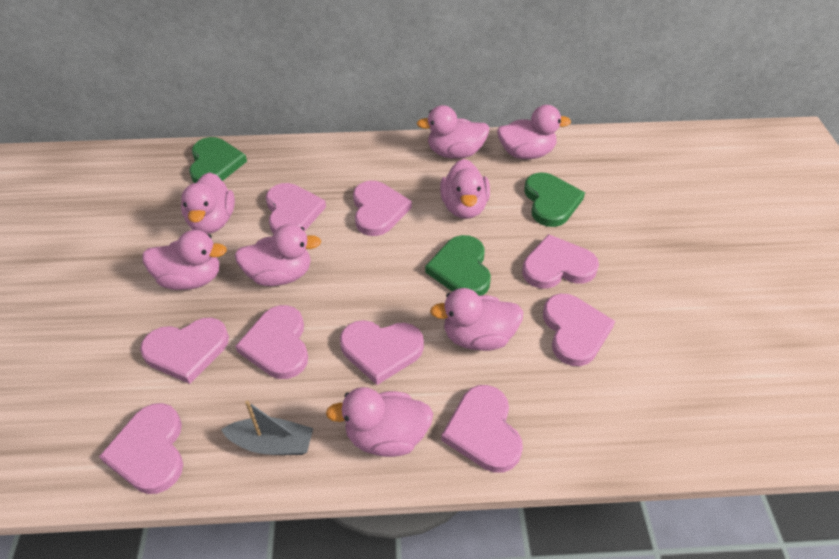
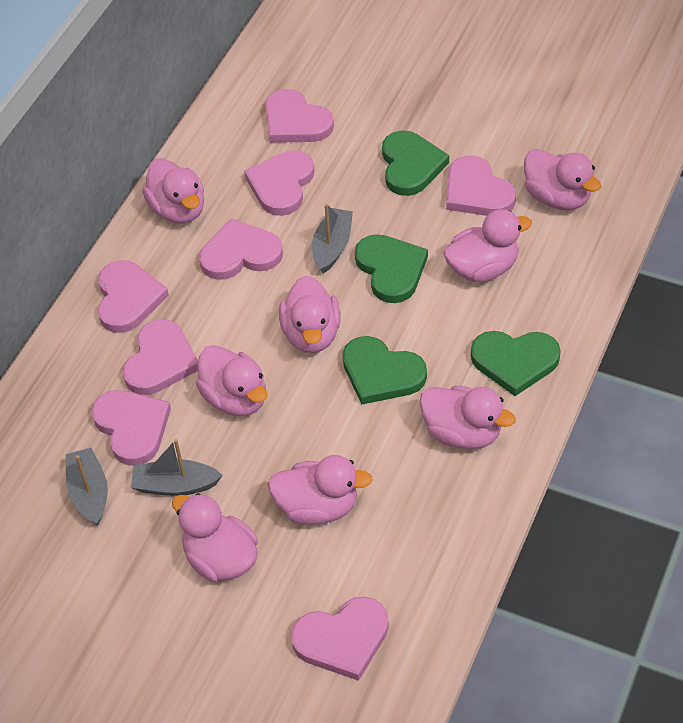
green heart: [189,137,247,183] [425,235,491,296] [524,172,585,227] = 3 -> [343,336,427,404] [355,234,428,303] [382,130,449,196] [471,331,561,396] = 4
grey boat: [221,401,313,455] = 1 -> [66,448,108,526] [131,439,223,496] [312,204,353,274] = 3
pink heart: [99,403,183,494] [140,318,229,384] [235,305,308,379] [266,183,326,234] [340,320,424,385] [353,181,412,236] [441,385,523,473] [522,234,599,289] [543,293,615,366] = 9 -> [91,390,171,465] [97,260,169,333] [122,319,198,395] [199,218,283,280] [244,150,314,216] [265,89,334,143] [291,597,389,681] [446,155,516,216] = 8

